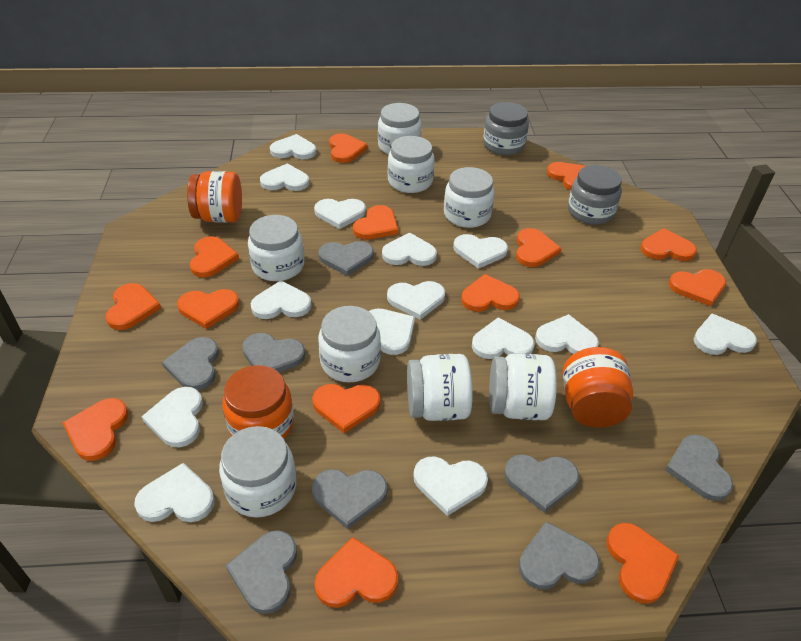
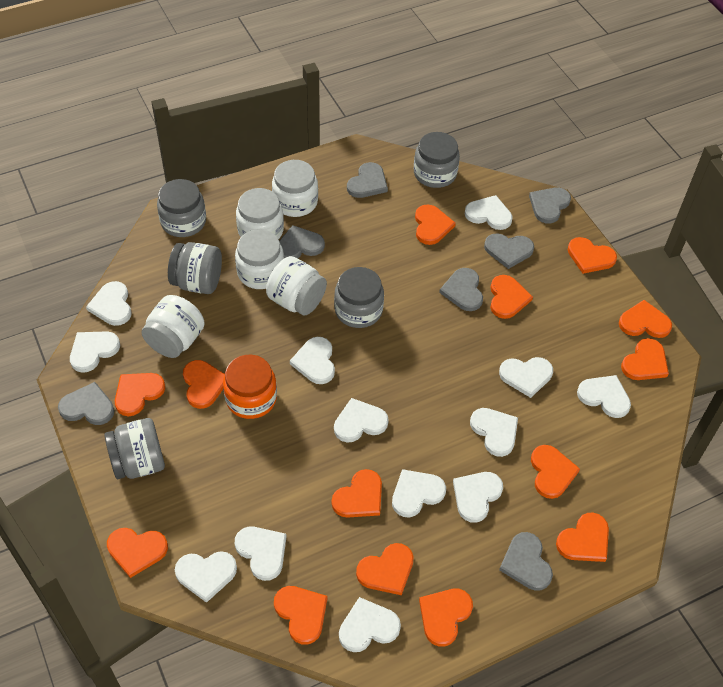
grey heart: [162,337,219,390] [226,530,297,614] [242,333,305,372] [312,469,388,529] [318,241,374,276] [504,454,579,513] [519,522,600,590] [665,435,733,501] = 8 -> [58,382,114,425] [279,225,325,258] [347,162,388,198] [439,268,483,311] [484,233,534,269] [499,532,553,591] [529,187,571,224] = 7
grey jar: [483,102,529,155] [568,165,622,225] = 2 -> [104,418,165,479] [157,179,206,237] [168,242,222,294] [334,267,384,328] [414,132,460,188] = 5
orange jar: [187,171,242,223] [222,365,294,439] [563,347,633,428] = 3 -> [223,355,277,419] = 1
white heart: [134,463,214,522] [142,387,203,448] [251,280,312,319] [260,163,310,191] [270,134,316,159] [314,199,366,229] [369,309,415,355] [382,232,437,266] [387,281,445,320] [413,456,488,516] [453,234,508,269] [472,317,534,359] [535,314,599,354] [693,314,757,355] = 14 -> [70,331,120,373] [86,281,132,326] [175,551,237,603] [235,526,287,581] [290,337,335,384] [334,398,389,443] [339,597,401,652] [392,469,446,518] [453,472,503,523] [465,195,513,230] [470,408,518,457] [499,357,553,398] [577,375,631,418] = 13
white jar: [219,426,296,517] [248,215,304,281] [318,306,381,382] [378,103,422,155] [388,136,434,193] [407,354,473,421] [444,167,495,228] [489,353,557,420] = 8 -> [141,295,205,358] [235,229,284,289] [236,188,284,239] [266,256,327,315] [272,160,318,217] = 5

